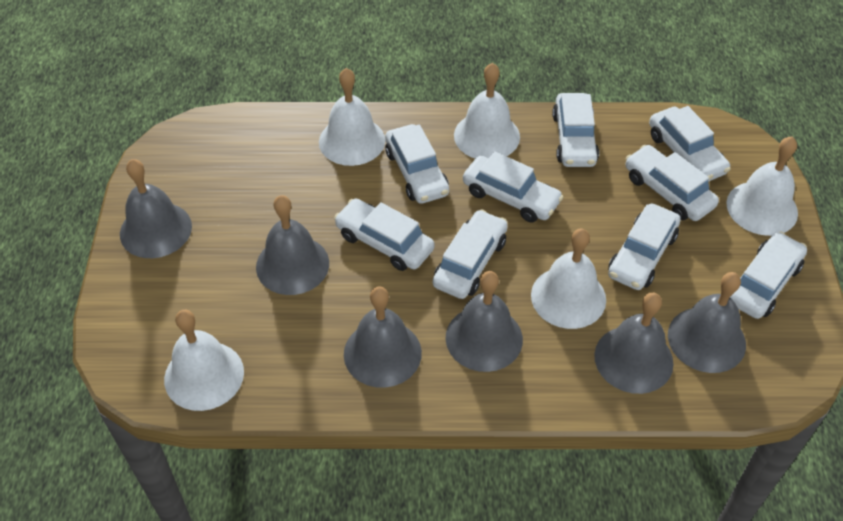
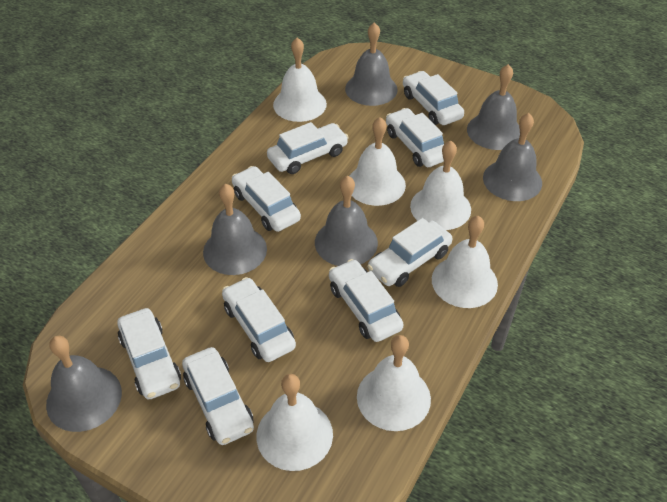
white bell: [164,310,244,411] [319,68,385,166] [454,63,520,158] [531,228,606,329] [726,136,798,236] = 5 -> [257,374,333,471] [273,38,327,122] [349,117,406,206] [357,335,431,431] [410,141,471,230] [432,216,498,308] = 6

